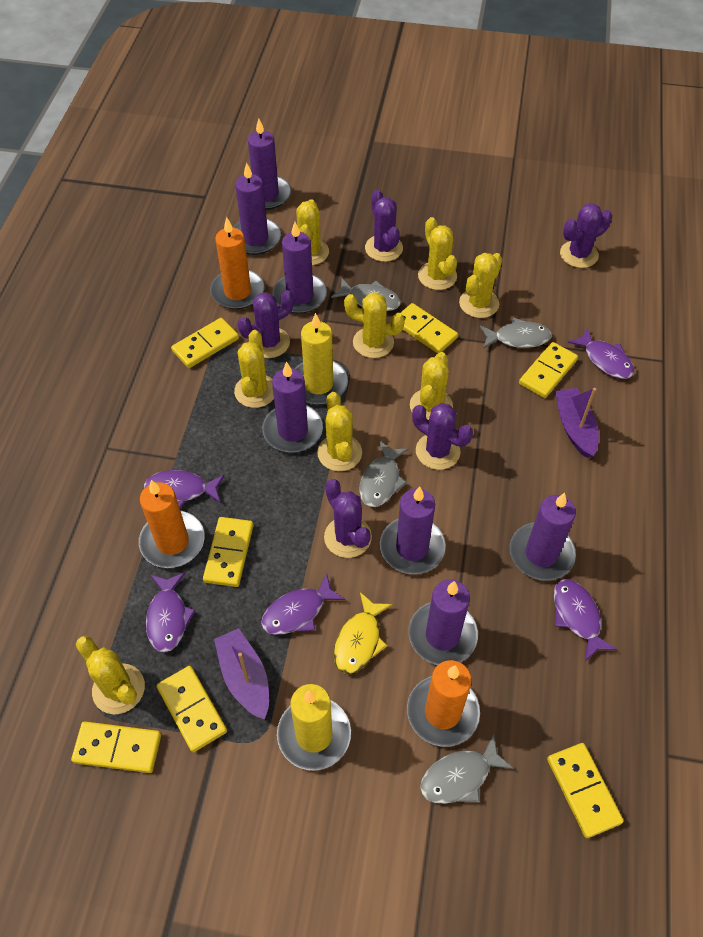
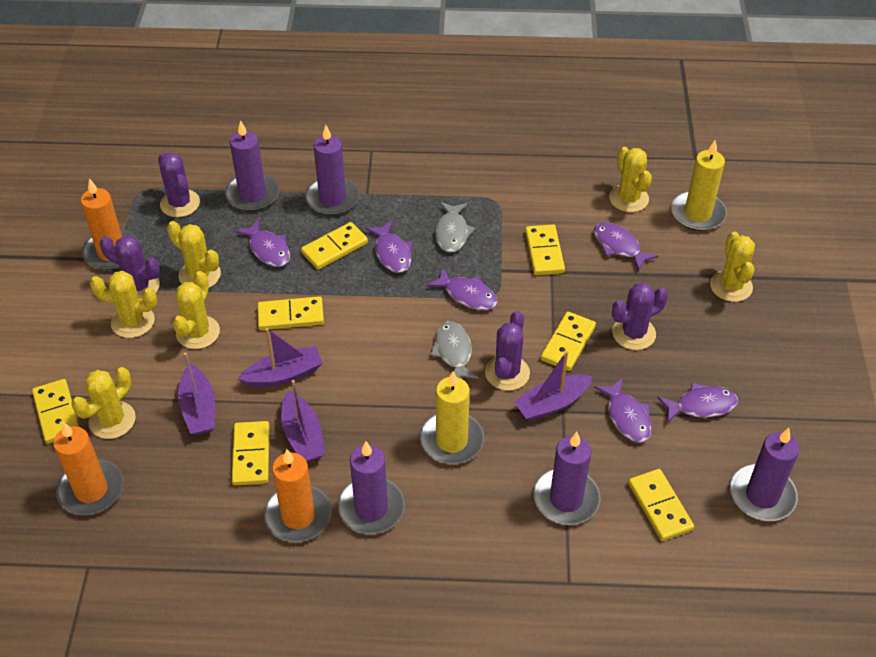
grey fish: [331,278,401,311] [359,440,409,507] [420,734,514,804] [480,318,552,349] = 4 -> [430,321,479,379] [435,202,475,252] = 2
purple boat: [214,628,269,720] [555,388,599,458] = 2 -> [178,352,215,435] [237,328,323,387] [281,380,326,462] [514,351,593,421] = 4
purple cactus: [238,290,294,358] [324,479,372,558] [365,190,403,262] [412,403,473,470] [560,203,612,268] = 5 -> [100,236,160,299] [158,153,200,217] [485,311,530,391] [612,283,668,350] = 4
purple candle: [233,162,281,255] [248,119,291,210] [262,361,323,452] [272,222,327,314] [380,486,446,574] [408,580,478,665] [510,493,576,581] = 7 -> [225,120,279,211] [305,125,360,216] [338,441,405,534] [533,432,600,525] [730,428,799,521] = 5
purple fish: [144,470,225,509] [146,572,196,652] [261,573,346,635] [554,579,618,661] [567,327,634,379] = 5 -> [235,219,290,267] [366,221,413,273] [426,267,498,310] [594,222,658,272] [594,378,652,442] [657,383,738,423] = 6
yellow cactus: [76,636,145,714] [234,330,274,408] [296,199,329,265] [317,392,362,471] [344,292,405,358] [410,352,453,420] [418,217,457,290] [459,253,502,318] = 8 -> [71,367,136,439] [90,271,157,338] [167,221,221,288] [173,271,220,349] [609,147,652,212] [710,232,755,302] = 6
yellow fish: [334,592,393,674] = 1 -> none = 0

